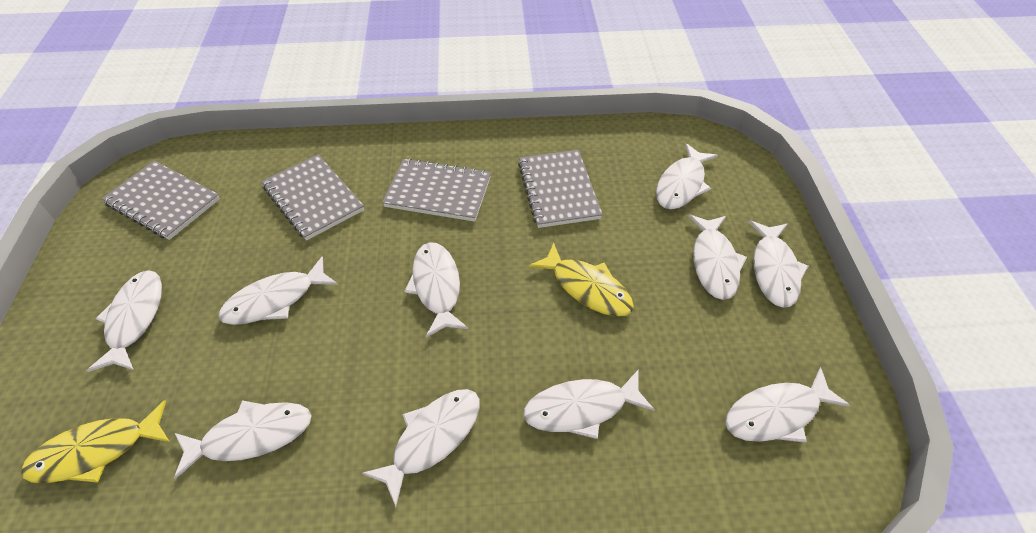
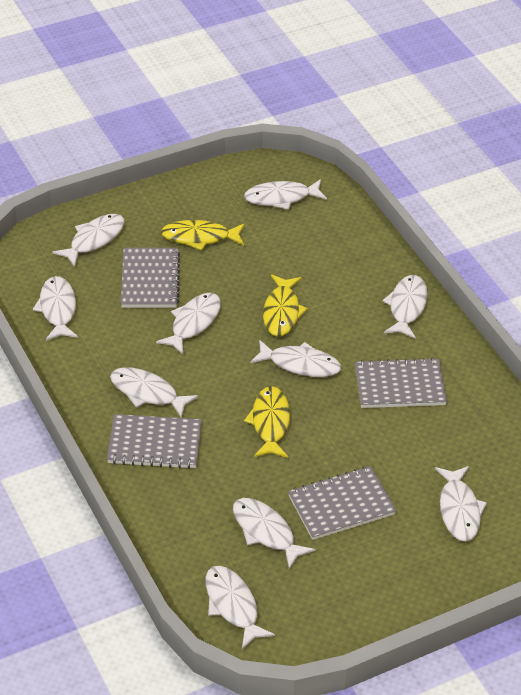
yellow fish: [21,400,170,483] [529,243,634,316] = 2 -> [161,220,245,251] [244,386,290,458] [263,274,307,337] = 3

